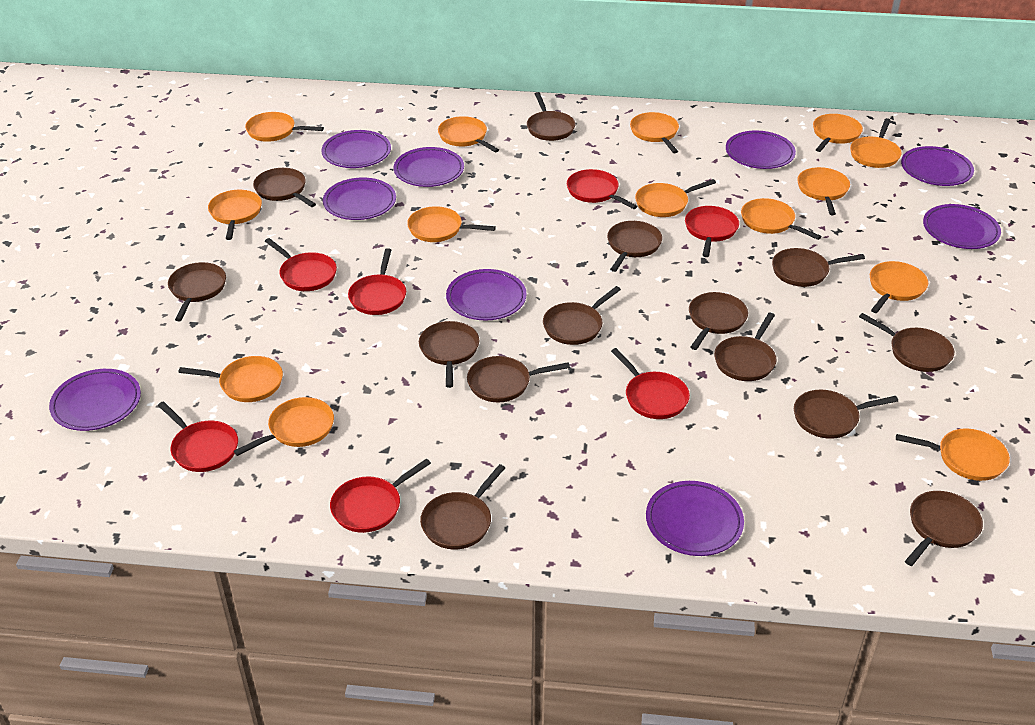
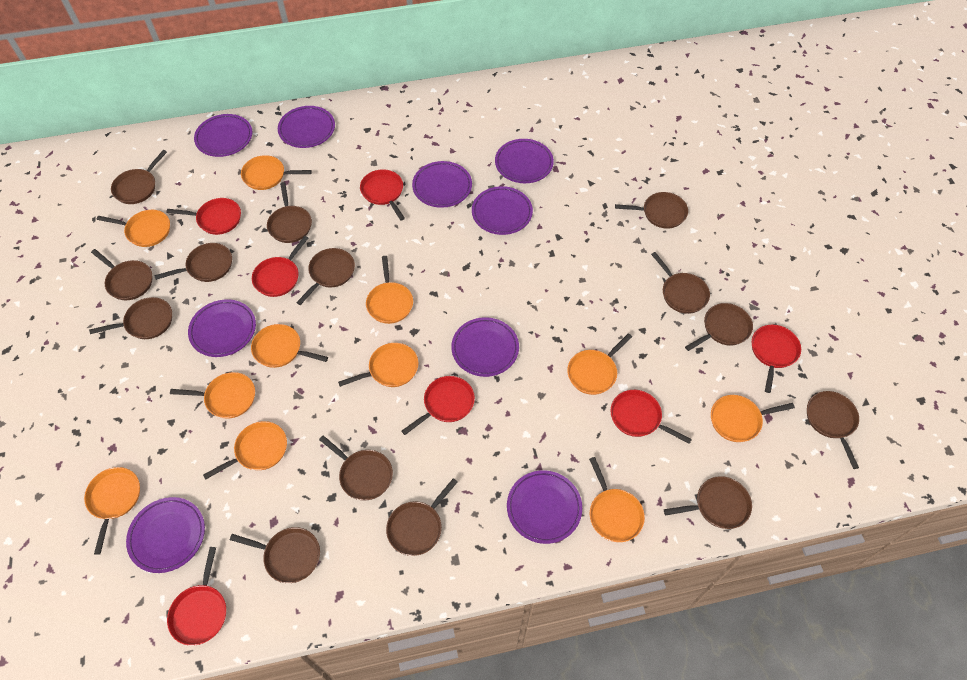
orange pan: [178,356,283,402] [208,190,262,240] [234,397,334,456] [245,112,324,142] [407,206,496,242] [438,116,499,152] [630,112,679,153] [635,179,716,217] [741,198,822,240] [797,167,850,215] [813,114,863,152] [850,118,902,168] [870,261,928,313] [896,429,1010,481] = 14 -> [84,467,140,555] [97,210,170,247] [170,372,255,419] [203,421,287,480] [241,155,312,190] [251,324,328,368] [338,343,418,387] [366,256,413,324] [567,333,632,395] [589,457,645,542] [711,395,795,442] = 11

